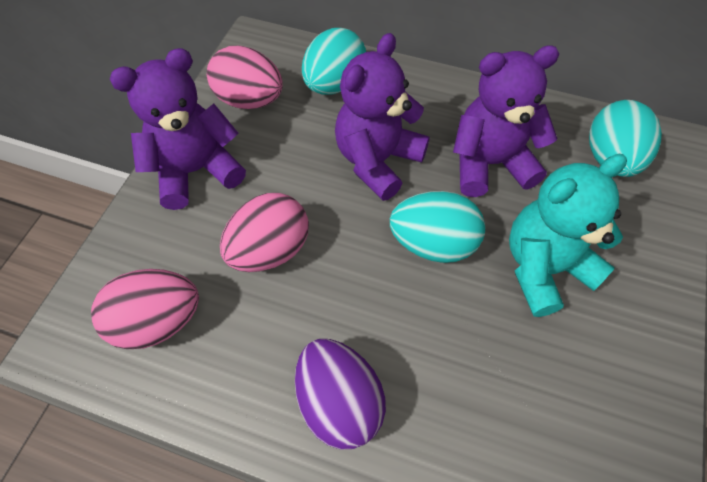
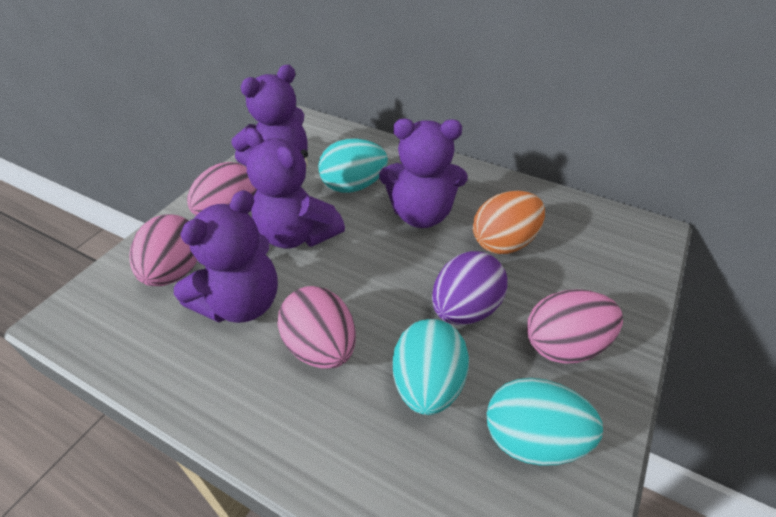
orange egg: none = 0 -> [473,191,545,254] = 1
pink egg: [91,269,199,349] [207,46,283,109] [220,193,309,272] = 3 -> [129,214,198,286] [187,162,257,215] [277,286,356,369] [527,289,623,364] = 4
purple teddy bear: [110,48,246,210] [335,33,430,201] [453,45,559,197] = 3 -> [174,190,278,323] [232,65,308,166] [245,128,345,249] [379,119,467,228] = 4
turquoise teddy bear: [509,154,627,317] = 1 -> none = 0

